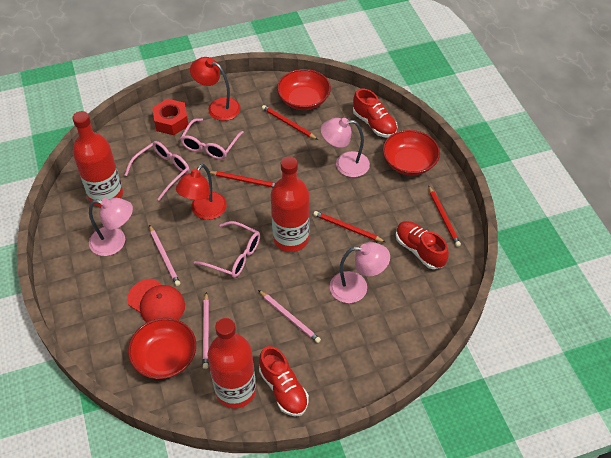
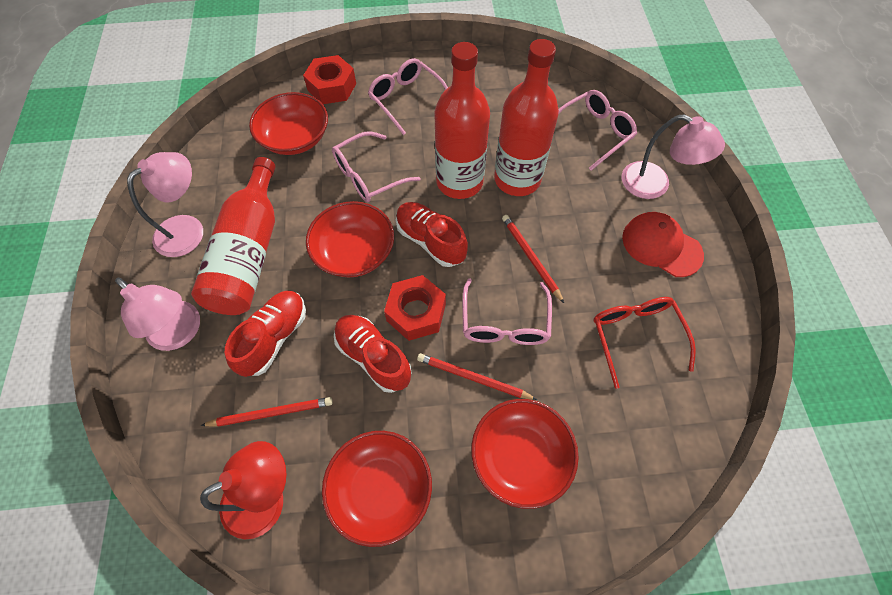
pink glasses: [125,141,189,201] [180,118,244,159] [194,221,260,278] = 3 -> [332,131,421,202] [368,58,448,135] [462,278,552,345] [558,90,637,171] = 4
pink pencil: [149,225,180,286] [203,292,209,369] [258,290,321,343] = 3 -> none = 0
red bowl: [128,318,196,379] [277,69,331,110] [383,130,440,176] = 3 -> [249,92,328,155] [306,201,394,277] [322,431,432,547] [471,399,579,509] = 4
red glasses: none = 0 -> [593,297,696,389] = 1
red lamp: [176,164,227,220] [190,57,240,121] = 2 -> [200,441,286,540] = 1
red nut: [152,99,188,135] = 1 -> [303,55,356,104] [384,275,446,341] = 2
red pencil: [210,171,276,188] [262,105,318,140] [313,211,385,242] [429,186,461,247] = 4 -> [201,397,333,426] [417,353,537,400] [502,215,564,303] = 3

